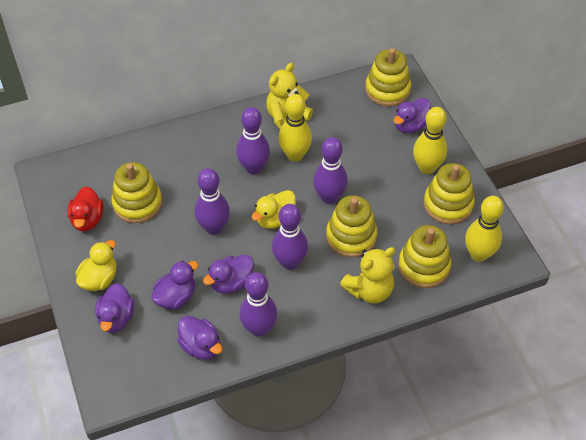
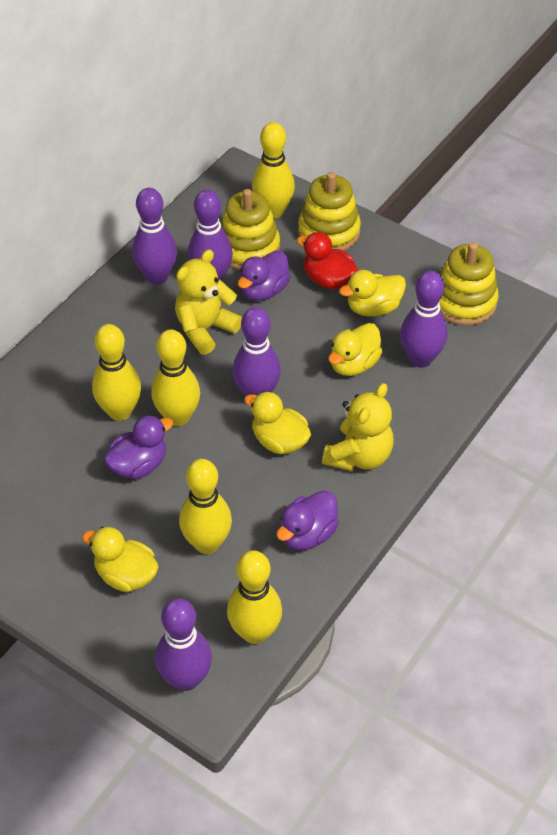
purple duck: [95,283,134,333] [151,261,198,309] [177,315,222,360] [203,254,254,294] [394,98,431,133] = 5 -> [104,415,173,479] [238,250,290,301] [276,490,339,550] = 3
yellow bowling pin: [279,94,312,162] [413,107,447,174] [465,196,504,262] = 3 -> [92,324,141,421] [151,329,200,426] [179,459,232,554] [227,550,282,644] [252,122,295,219] = 5
yellow duck: [76,240,117,291] [252,190,296,229] = 2 -> [82,527,159,592] [244,391,311,454] [328,323,383,376] [339,270,406,317] = 4
yellow stacking toy: [111,162,162,223] [326,195,377,258] [365,48,411,106] [398,225,451,288] [424,163,475,224] = 5 -> [221,189,280,270] [298,172,361,251] [439,242,499,325] = 3

